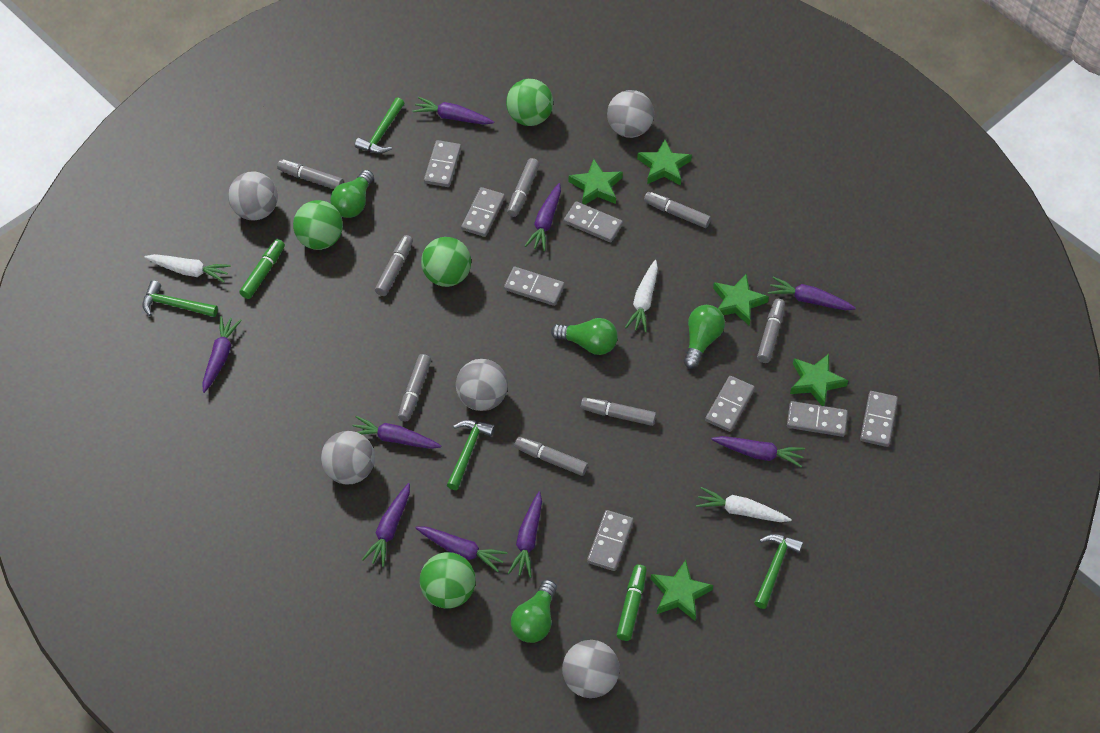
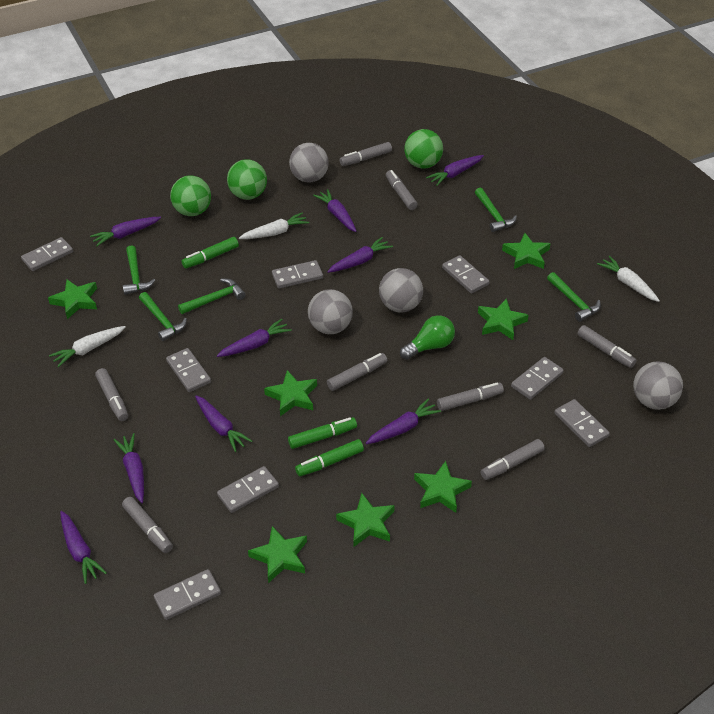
green ball: [293,200,343,250] [420,552,476,609] [421,237,471,287] [506,79,553,126] = 4 -> [170,175,211,216] [227,159,267,200] [404,129,443,169] = 3
green hammer: [142,281,218,317] [355,98,404,154] [447,420,495,490] [754,534,803,609] = 4 -> [123,245,155,295] [139,292,187,341] [178,279,246,314] [475,188,517,232] [547,272,601,322] = 5
green light bulb: [330,170,374,218] [511,579,557,643] [551,318,618,355] [684,305,725,369] = 4 -> [400,315,455,360] = 1
green marker: [239,239,285,299] [617,564,647,641] = 2 -> [181,237,239,269] [288,417,357,449] [295,439,364,476] = 3
green star: [569,159,623,205] [637,139,692,185] [651,560,713,621] [713,273,769,326] [790,354,848,406] = 5 -> [48,279,97,319] [248,526,307,583] [264,370,317,416] [336,493,394,547] [414,461,472,513] [478,298,528,340] [502,233,550,269] = 7
grey ball: [228,171,278,221] [321,431,375,484] [456,359,508,411] [562,640,620,698] [607,90,654,138] = 5 -> [289,143,329,182] [308,289,353,334] [379,268,423,312] [633,361,683,410] = 4

